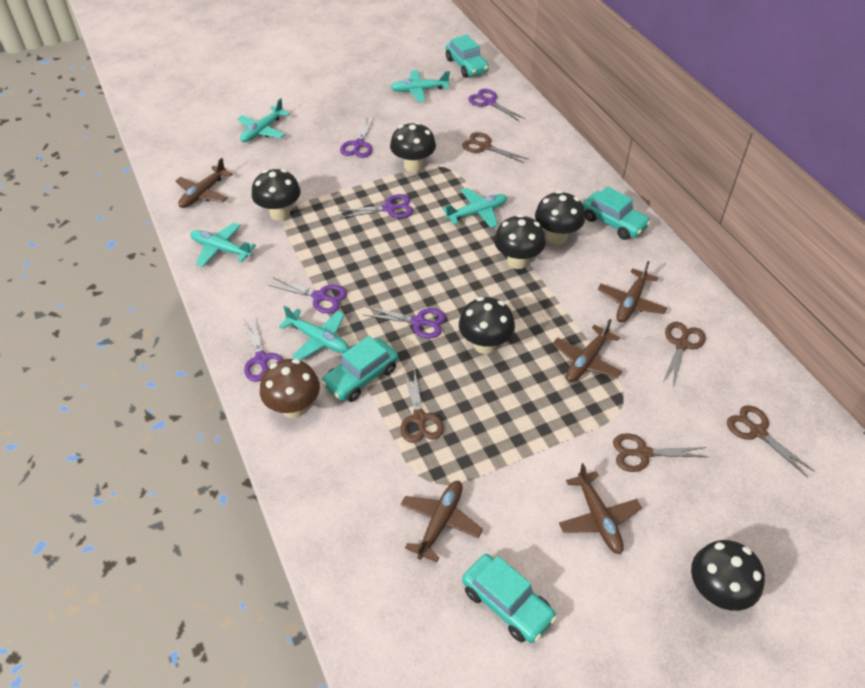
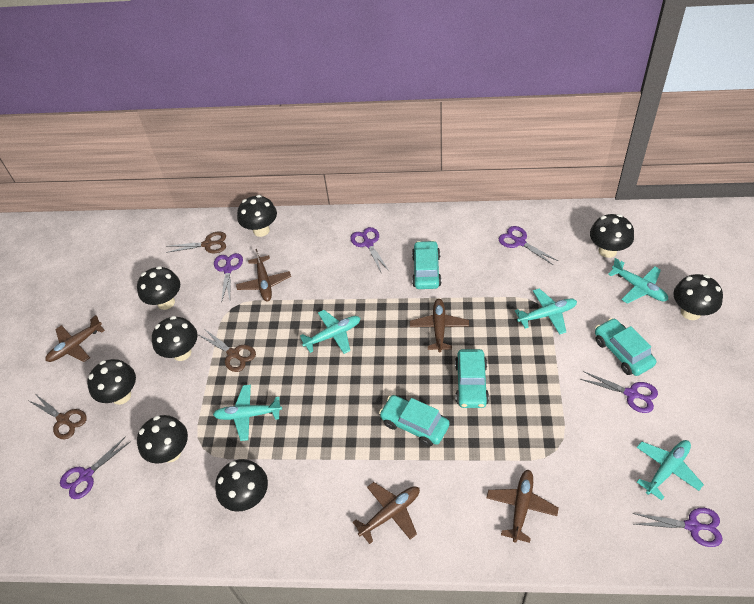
black mushroom: [252,169,301,220] [390,122,436,172] [459,297,515,354] [494,214,546,269] [535,191,585,244] [691,540,765,611] = 6 -> [87,359,136,405] [137,266,180,310] [137,415,188,464] [152,316,198,361] [215,459,268,512] [237,195,277,237] [590,214,634,258] [673,274,723,320] = 8
brown mushroom: [260,359,320,418] = 1 -> none = 0
brown scissors: [400,371,444,443] [462,132,528,163] [613,433,709,472] [662,322,706,387] [727,405,815,478] = 5 -> [29,395,87,439] [166,231,226,253] [199,330,256,372] = 3

